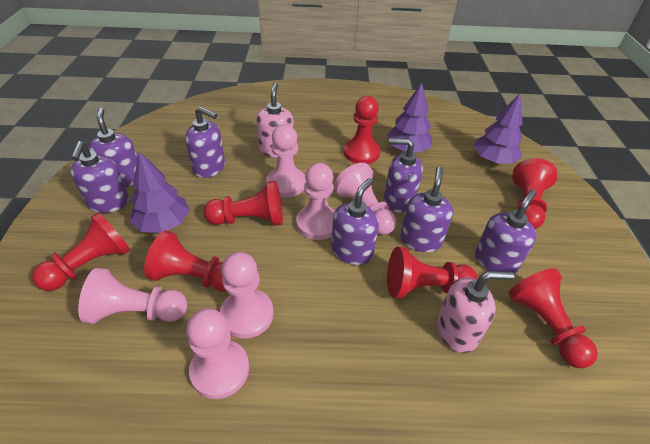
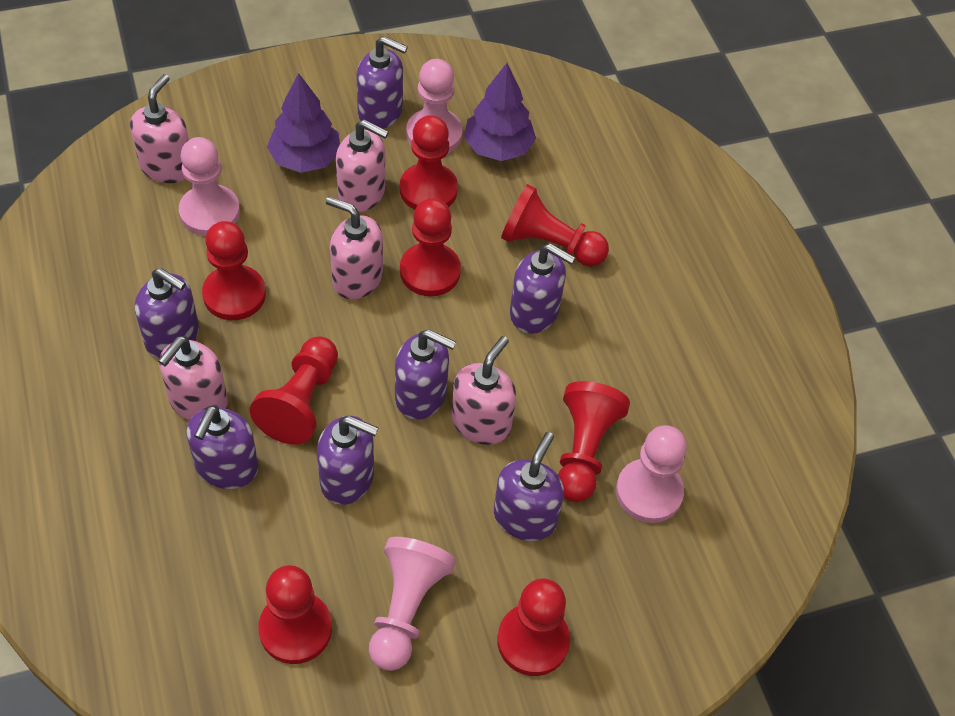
pink pawn: [78,268,187,324] [186,308,249,399] [220,252,274,338] [266,125,306,197] [296,163,335,240] [334,163,396,235] = 6 -> [179,137,240,236] [369,537,456,671] [406,59,463,153] [616,425,687,523] = 4
pink soap dispenser: [256,83,294,158] [437,271,514,353] = 2 -> [130,74,189,183] [158,336,228,420] [326,197,383,300] [336,119,389,212] [451,336,516,445] = 5
purple tree: [130,151,190,233] [387,82,432,152] [474,93,523,164] = 3 -> [267,73,340,173] [464,63,536,161] = 2
red pawn: [32,212,131,291] [144,230,227,292] [203,181,283,226] [344,96,380,164] [387,247,478,298] [508,268,598,368] [512,158,557,229] = 7 -> [202,221,266,320] [250,336,338,445] [258,565,332,664] [400,115,458,210] [400,198,461,296] [497,579,570,676] [501,184,609,267] [558,381,630,502] = 8

